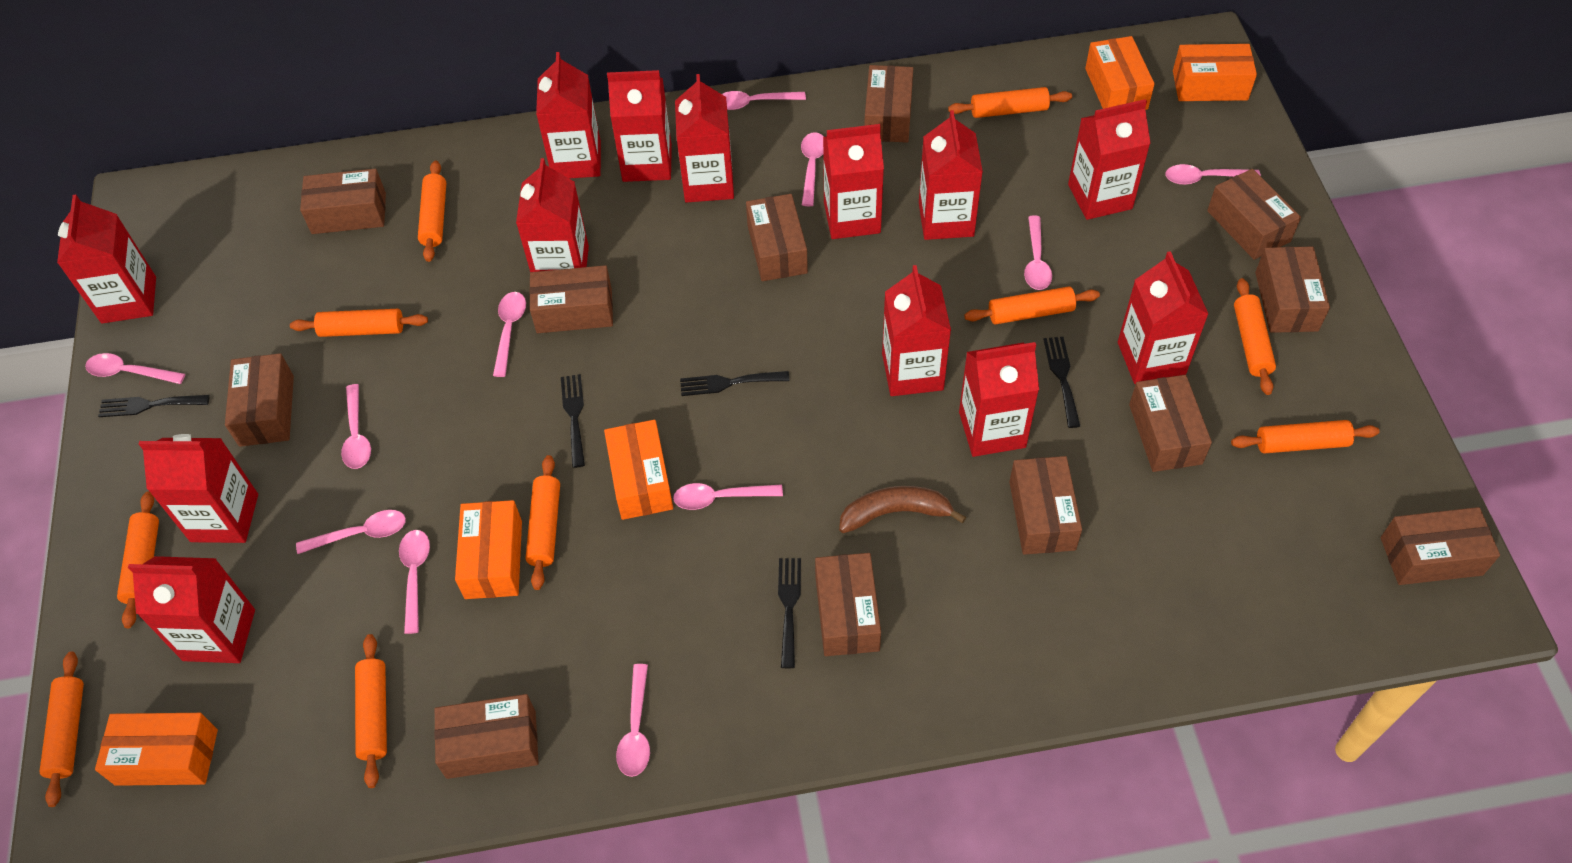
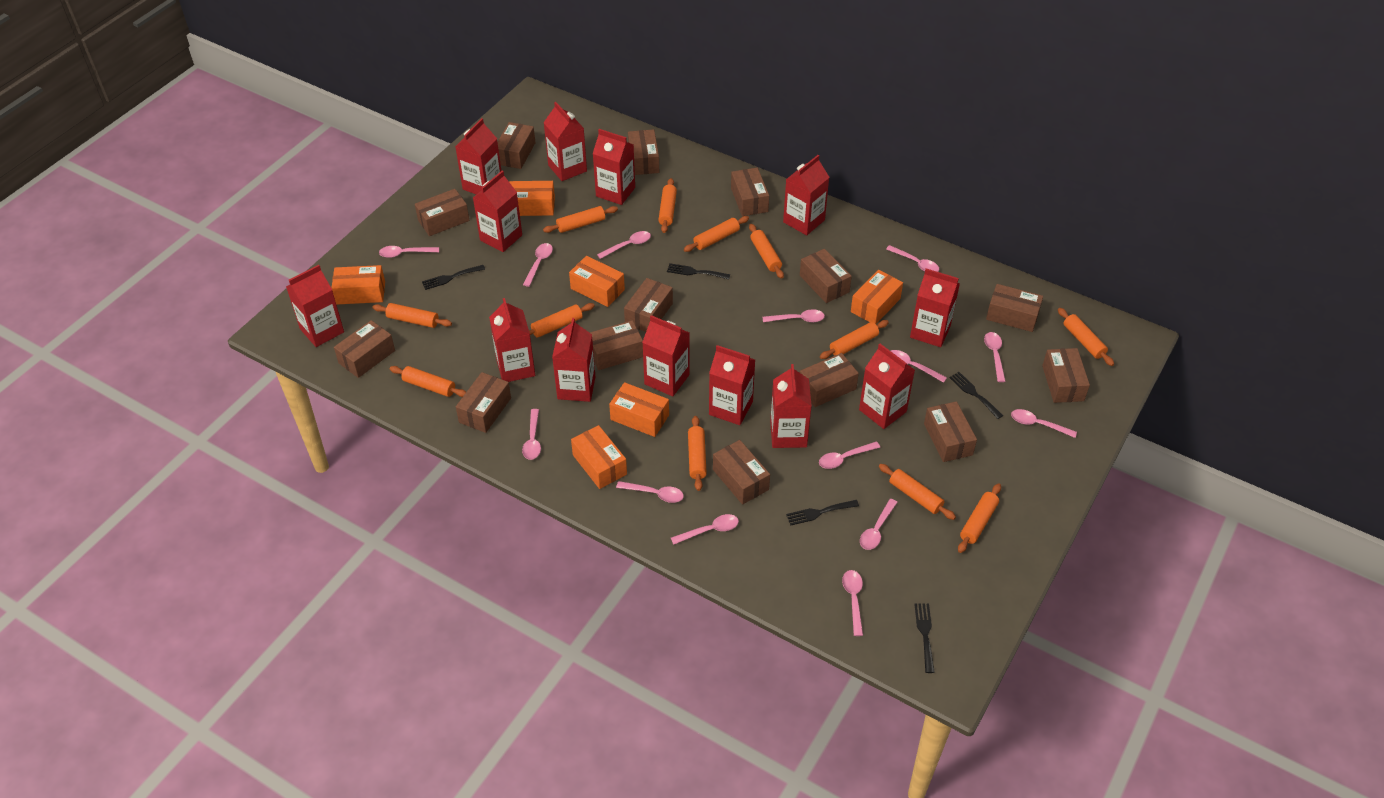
brown banana: [839,486,966,533] = 1 -> none = 0
brown box: [225,353,294,447] [300,169,386,234] [434,694,539,779] [529,265,613,333] [746,194,808,281] [815,553,881,656] [864,65,913,143] [1009,456,1082,555] [1129,375,1212,472] [1207,169,1301,260] [1255,246,1330,333] [1381,507,1500,585] = 12 -> [334,320,395,378] [415,189,470,236] [456,372,511,433] [497,122,535,169] [590,320,643,370] [624,278,673,332] [628,129,659,175] [713,440,770,504] [731,168,769,216] [800,249,852,303] [800,353,859,407] [924,401,977,462] [986,284,1043,332] [1042,348,1090,403] = 14
orange box: [95,713,218,786] [455,500,522,599] [604,420,673,520] [1085,36,1155,110] [1173,44,1257,101] = 5 -> [331,265,385,304] [509,181,555,216] [569,256,625,307] [571,425,627,489] [609,382,669,437] [851,270,903,324] = 6
orange rolling pin: [39,651,84,807] [117,492,159,628] [290,309,428,337] [355,634,387,788] [418,160,446,262] [526,455,560,590] [948,87,1072,118] [964,287,1100,324] [1231,420,1380,454] [1234,278,1276,395] = 10 -> [373,303,452,328] [390,366,466,397] [529,303,595,338] [543,206,618,233] [658,178,677,233] [684,216,749,252] [688,416,707,491] [749,224,784,279] [820,320,889,359] [879,464,956,520] [958,483,1001,553] [1058,308,1114,366] = 12
pink spoon: [85,353,185,384] [296,510,406,554] [341,384,371,469] [399,530,430,634] [493,292,526,377] [616,664,650,777] [673,483,783,510] [722,91,806,110] [801,132,824,206] [1024,216,1052,290] [1165,164,1261,185] = 11 -> [379,246,439,258] [522,409,541,460] [523,243,553,287] [597,231,651,259] [616,481,684,503] [671,514,739,545] [762,309,825,322] [819,441,880,469] [842,570,863,636] [860,499,898,550] [886,245,939,272] [891,350,947,383] [984,332,1006,382] [1011,409,1077,438] = 14

